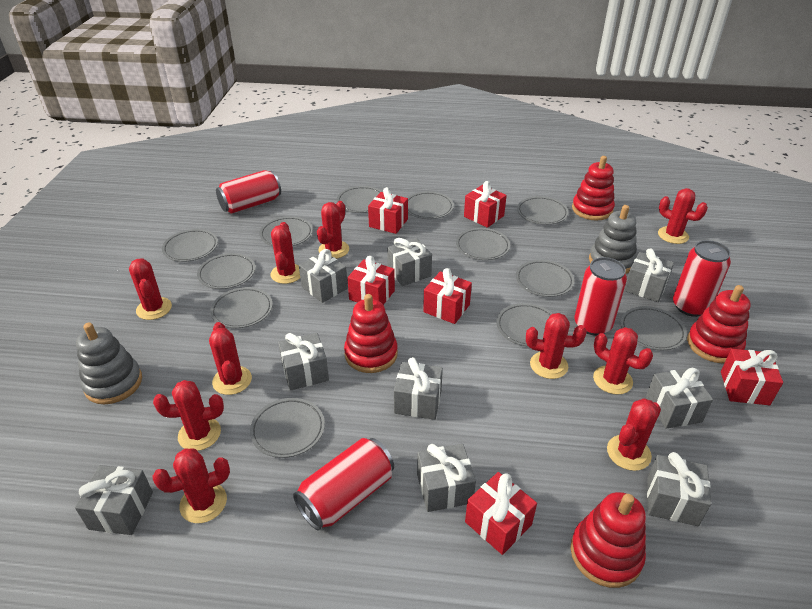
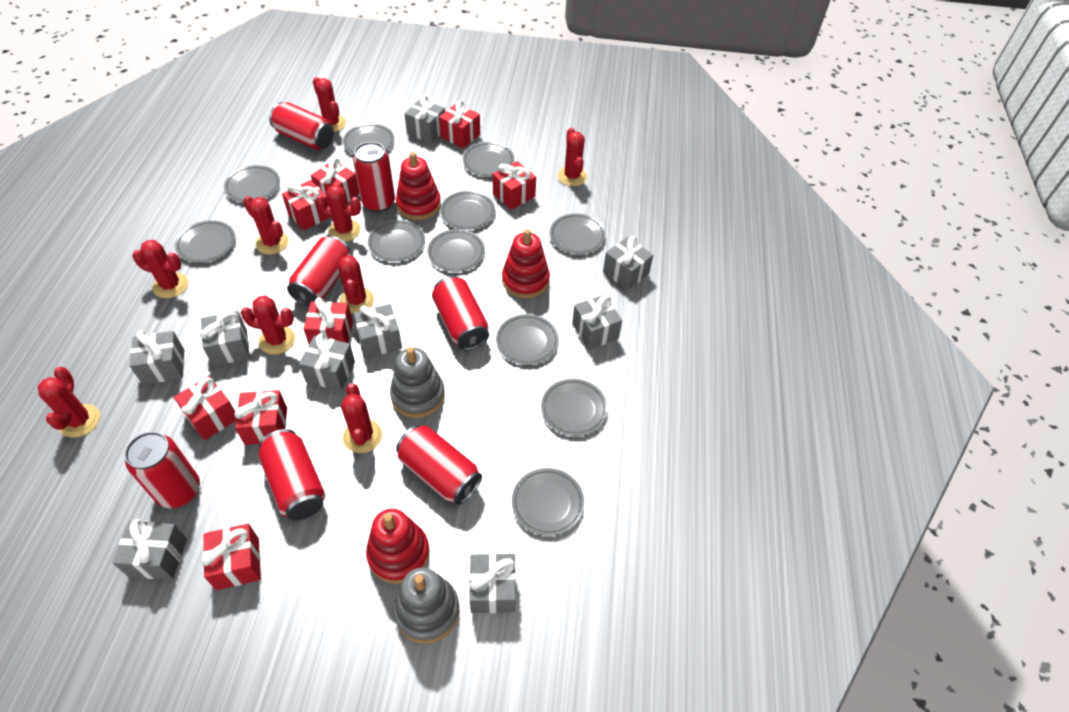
grey plate: [162,229,218,262] [197,253,255,289] [210,287,273,328] [250,398,325,458] [259,216,313,246] [337,186,382,213] [408,191,454,219] [456,228,510,260] [496,303,553,346] [516,260,574,297] [517,196,568,225] [621,306,687,350] = 12 -> [175,220,236,263] [224,165,280,202] [343,123,395,154] [368,220,425,262] [427,229,485,272] [440,191,495,230] [463,142,515,176] [496,314,559,365] [512,468,584,536] [541,379,608,436] [550,213,606,254] = 11
red cactus: [129,259,172,320] [152,448,230,523] [153,380,224,451] [209,322,252,395] [271,222,300,284] [317,201,349,259] [526,313,587,379] [593,327,653,395] [607,398,661,471] [658,188,708,244] = 10 -> [38,367,100,438] [132,240,188,298] [241,296,296,355] [243,196,289,255] [313,77,346,132] [316,185,361,242] [338,255,374,314] [341,383,382,453] [558,128,587,186] = 9
red can: [216,170,281,214] [293,438,394,530] [574,257,627,335] [673,240,731,317] = 4 -> [125,432,200,508] [258,429,326,521] [269,102,334,150] [287,236,351,306] [353,142,395,212] [396,425,482,505] [432,276,489,350] = 7
red gift: [347,256,395,305] [368,187,408,234] [423,268,472,324] [464,181,507,228] [465,472,537,555] [721,349,783,405] = 6 -> [174,376,236,440] [201,524,261,590] [234,390,287,445] [282,180,330,231] [303,297,353,344] [311,158,360,202] [439,100,480,148] [492,161,536,210] = 8
red stacking toy: [344,294,398,373] [571,492,646,588] [572,156,615,221] [687,285,751,364] = 4 -> [366,509,430,584] [396,152,441,220] [502,229,550,298] = 3

